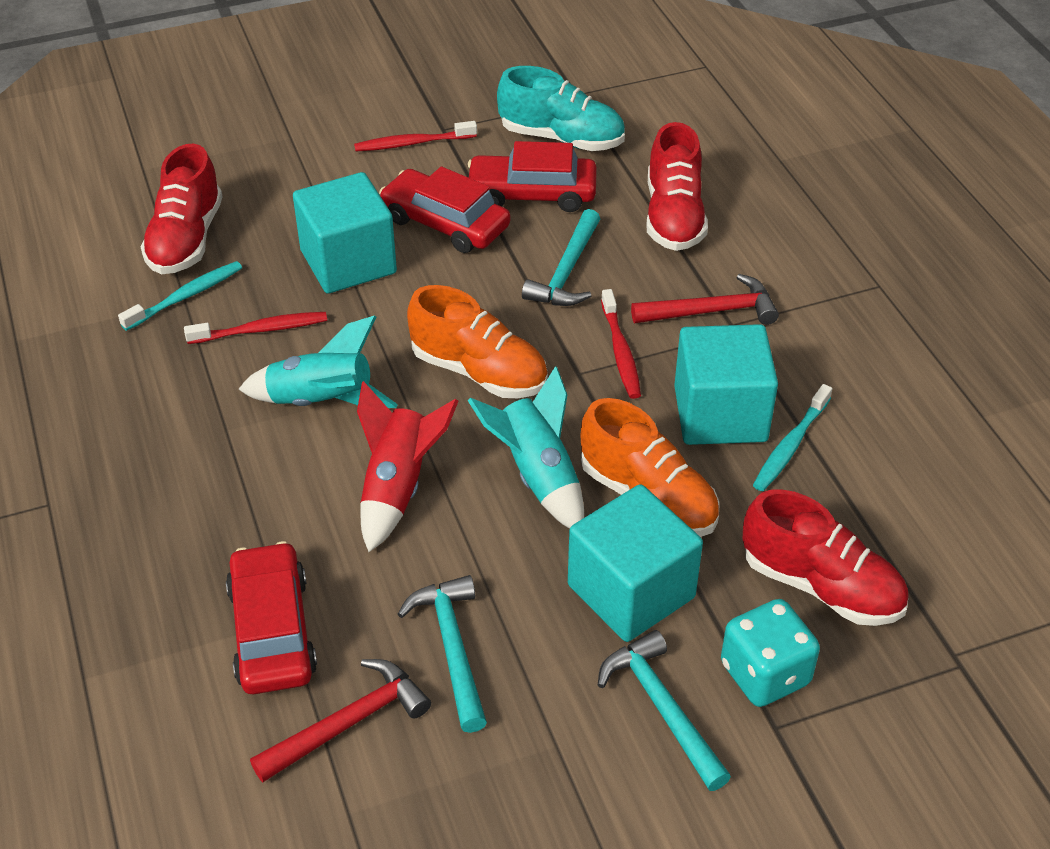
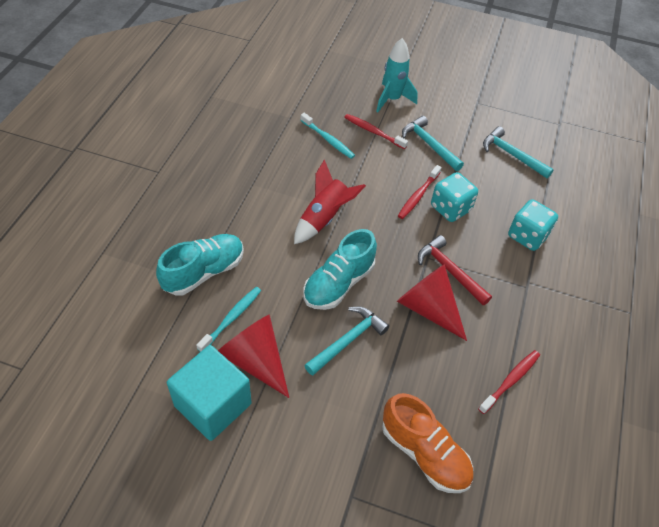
orange shoe: [407,285,548,398] [581,398,719,537] = 2 -> [382,393,473,493] = 1
red car: [226,541,317,694] [379,166,510,253] [468,141,597,212] = 3 -> none = 0
red cone: none = 0 -> [218,315,289,398] [397,264,467,341] = 2
red hammer: [250,659,431,782] [631,274,779,325] = 2 -> [418,235,492,305] = 1
red shoe: [141,144,223,274] [646,122,708,251] [743,489,909,626] = 3 -> none = 0
turquoise cube: [293,172,397,294] [568,484,703,642] [674,324,778,445] = 3 -> [167,345,252,441] = 1
turquoise dice: [721,599,820,707] = 1 -> [431,172,478,222] [508,200,558,251] = 2
turquoise rocket: [238,316,398,408] [467,366,584,528] = 2 -> [376,38,418,112] = 1
turquoise shoe: [497,66,625,151] = 1 -> [156,234,244,296] [303,229,377,310] = 2

